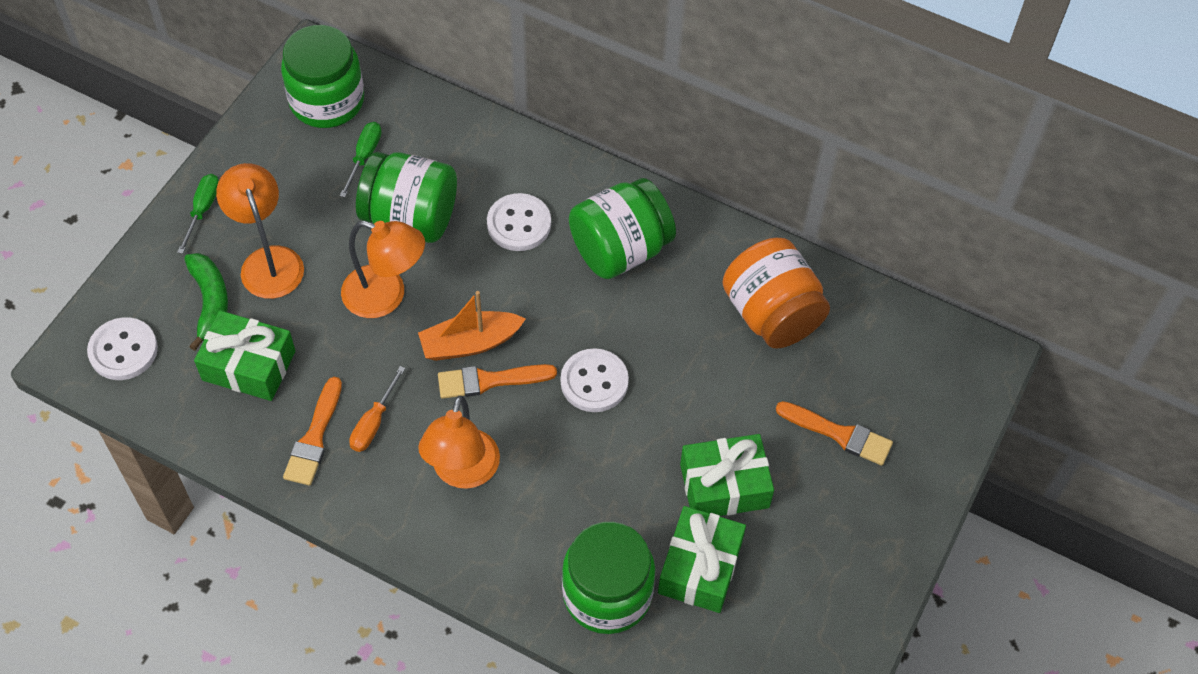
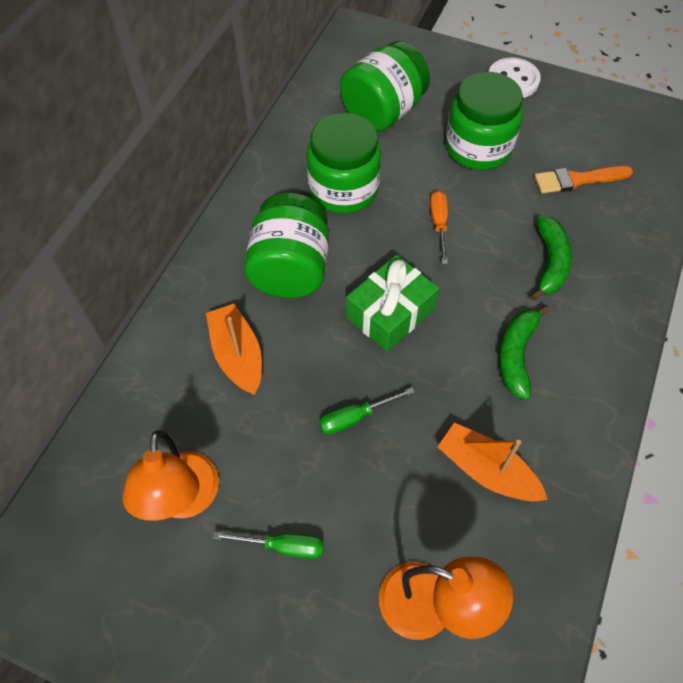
green banana: [184,253,228,351] = 1 -> [499,305,550,400] [530,216,572,301] = 2
green gift: [194,311,295,401] [658,506,746,613] [680,434,774,516] = 3 -> [346,255,439,352] = 1
orange boat: [418,291,526,361] = 1 -> [206,304,262,395] [438,423,548,501] = 2
orange brush: [283,377,342,486] [438,364,557,399] [776,401,893,466] = 3 -> [534,166,633,194] = 1
orange jar: [722,237,830,349] = 1 -> none = 0
orange lamp: [216,163,304,299] [341,221,425,318] [418,396,500,489] = 3 -> [122,430,219,521] [379,556,513,640] = 2
white button: [87,317,158,380] [487,193,551,251] [561,348,629,412] = 3 -> [489,57,541,98] = 1

